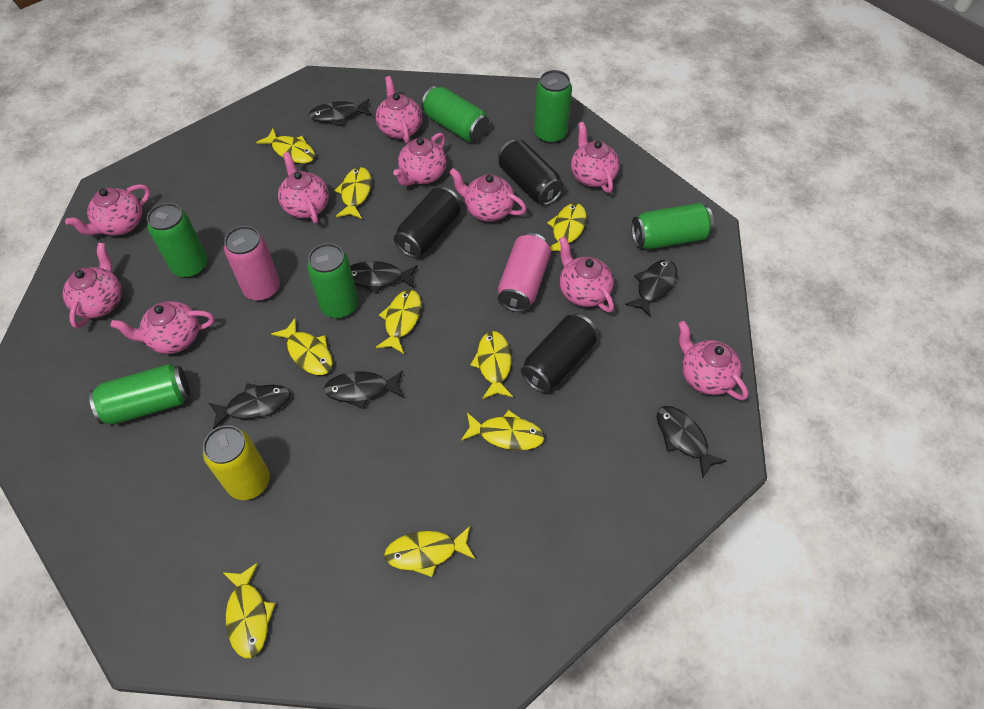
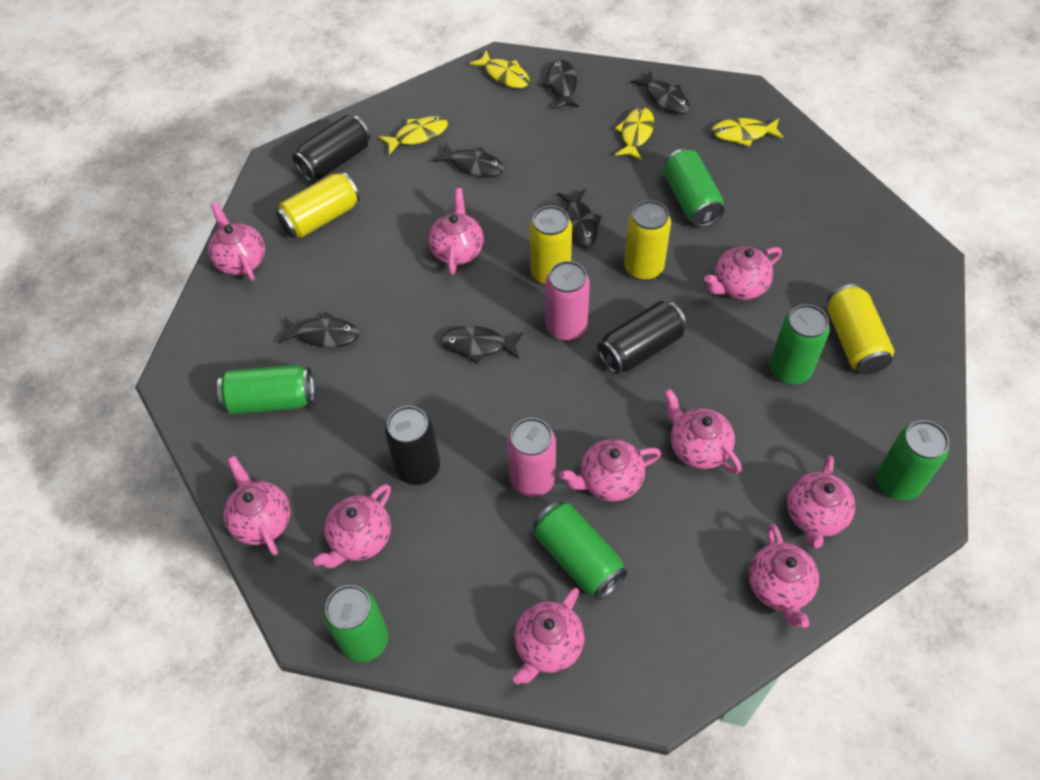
yellow can: [203,425,270,500] = 1 -> [276,172,360,238] [530,206,572,285] [624,200,671,281] [828,284,894,374] = 4
yellow fish: [223,563,275,658] [256,128,315,164] [271,318,333,375] [334,167,372,219] [376,290,421,354] [384,526,475,577] [461,410,545,450] [470,331,513,399] [547,203,586,252] = 9 -> [378,116,448,155] [469,50,530,88] [615,107,654,161] [712,118,784,147] = 4

